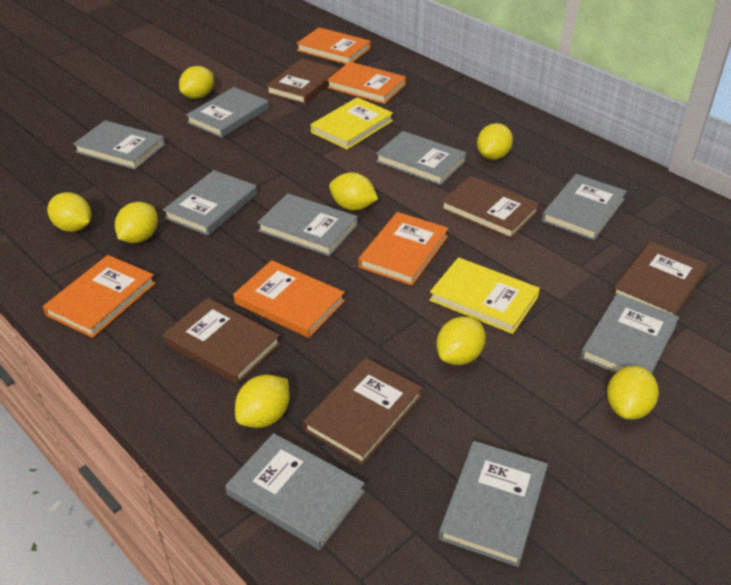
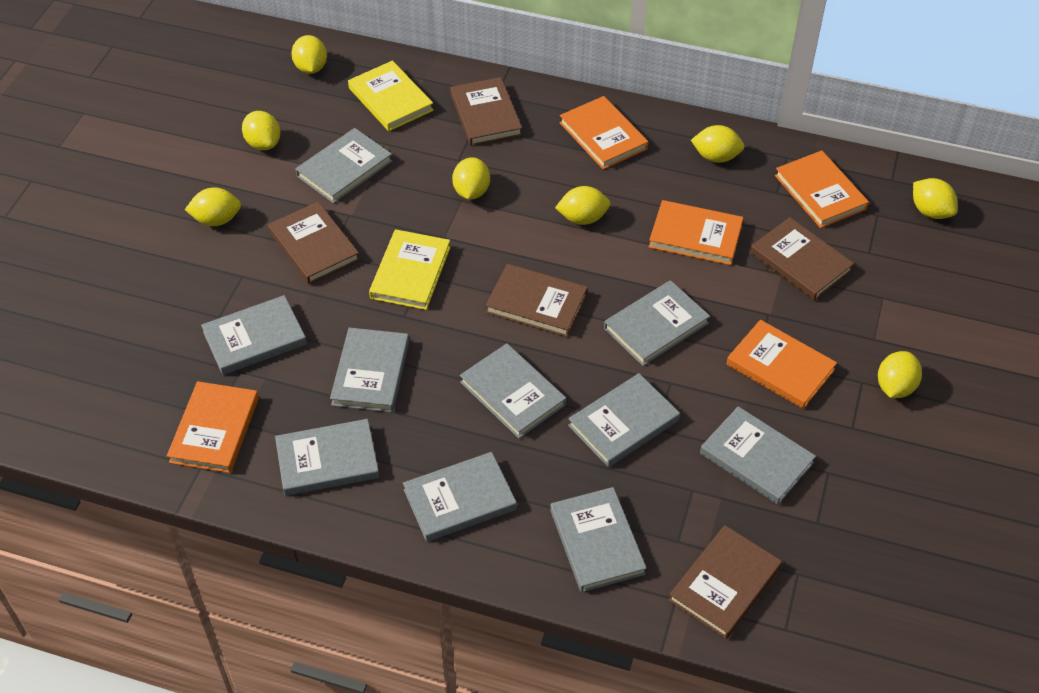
grey book: [73,120,165,170] [163,170,257,236] [186,87,269,138] [225,433,365,550] [257,193,358,256] [376,131,466,185] [439,441,548,567] [542,174,627,240] [580,294,679,374] = 9 -> [201,295,307,375] [275,419,379,496] [295,128,393,204] [330,328,409,412] [403,452,517,542] [460,343,566,439] [550,487,647,593] [568,373,680,467] [604,280,710,366] [700,406,816,505] = 10

